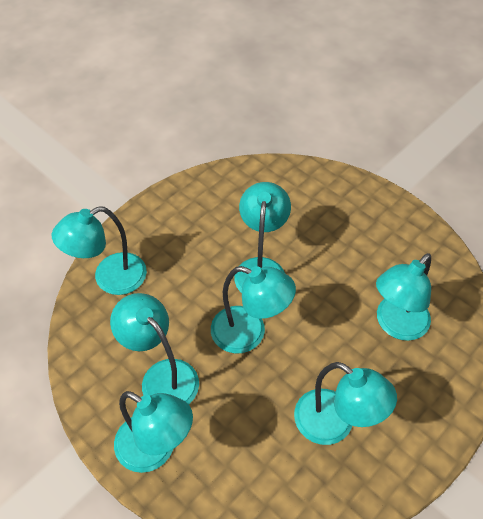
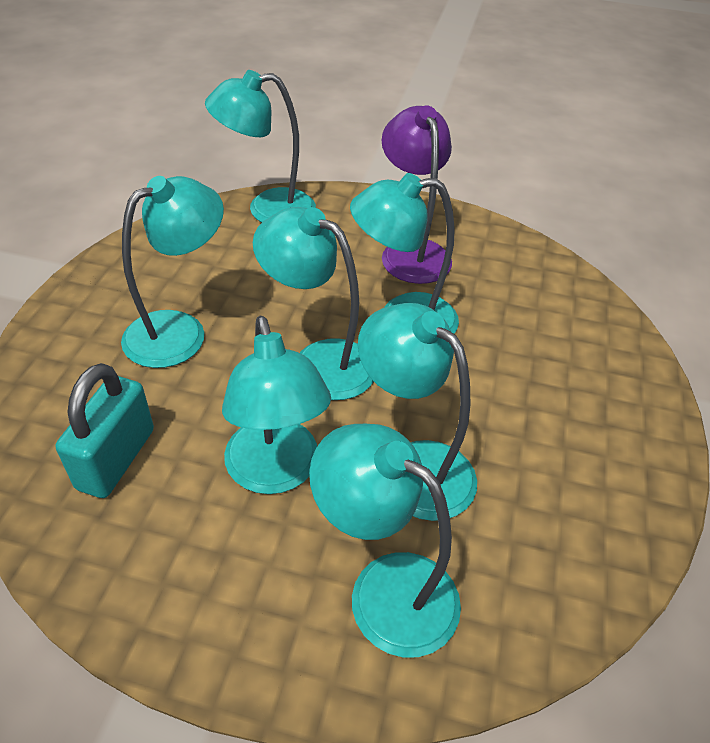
purple lamp: none = 0 -> [381,106,452,284] = 1
turquoise padlock: none = 0 -> [56,363,154,498] = 1

